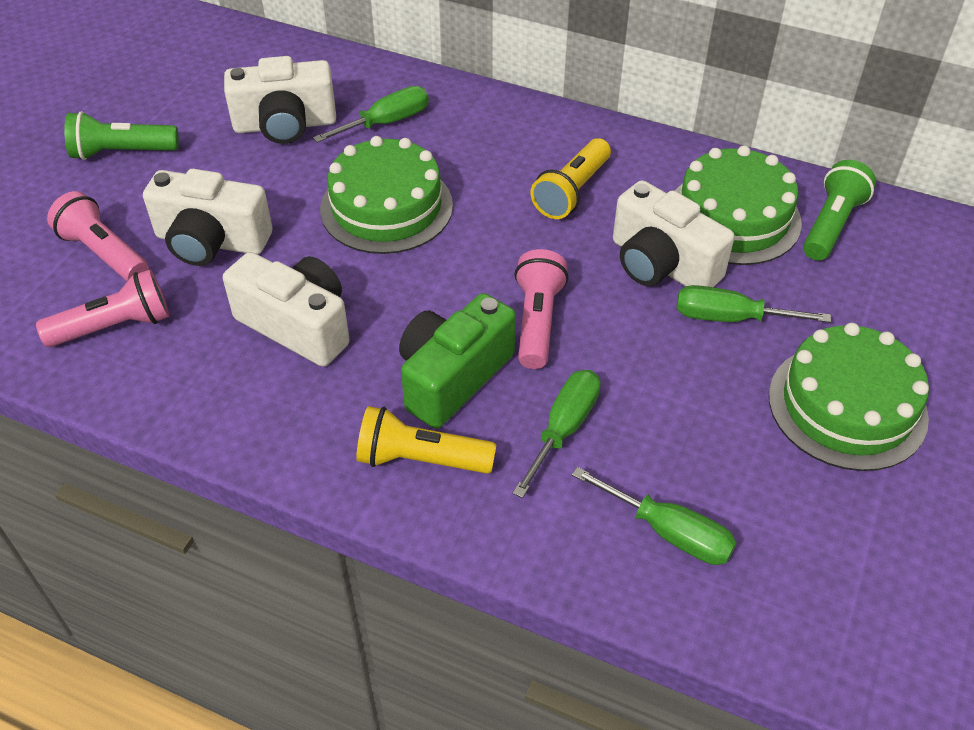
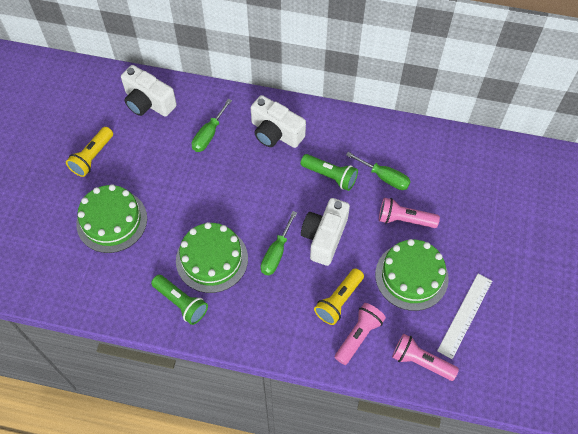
green camera: [399,293,516,429] = 1 -> none = 0
green screwdriver: [313,86,429,143] [512,370,601,498] [572,467,737,565] [677,285,831,323] = 4 -> [192,99,232,152] [261,211,297,275] [346,152,411,190] = 3
white camera: [143,169,273,266] [223,252,350,367] [224,56,336,144] [613,180,735,287] = 4 -> [121,65,177,117] [250,95,306,148] [301,198,350,266] = 3
white ruler: none = 0 -> [437,274,492,359] = 1

